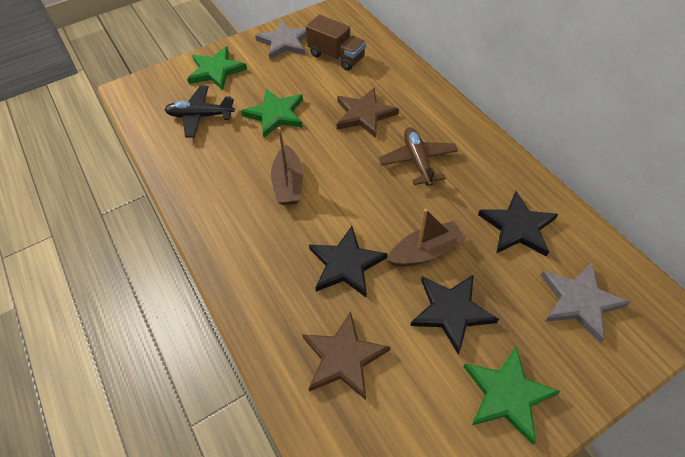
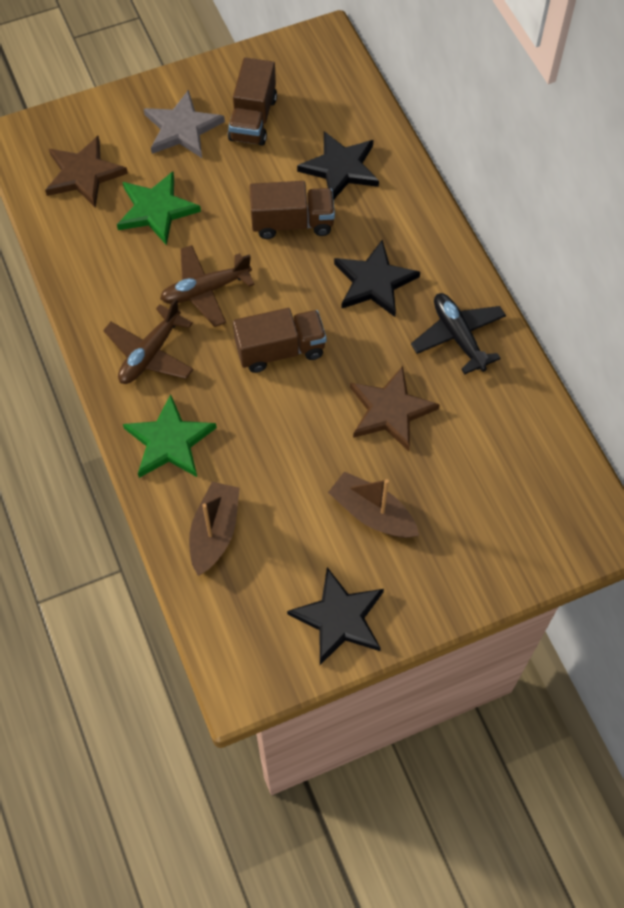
brown plane: [378,127,458,186] = 1 -> [103,298,194,384] [160,245,255,327] = 2
brown truck: [306,15,366,71] = 1 -> [228,58,277,146] [233,308,326,373] [249,181,335,239] = 3
green star: [187,46,247,90] [241,88,303,138] [464,346,561,445] = 3 -> [117,171,201,245] [123,394,217,478] = 2
grey star: [255,20,307,60] [541,262,630,343] = 2 -> [144,90,225,158] = 1

